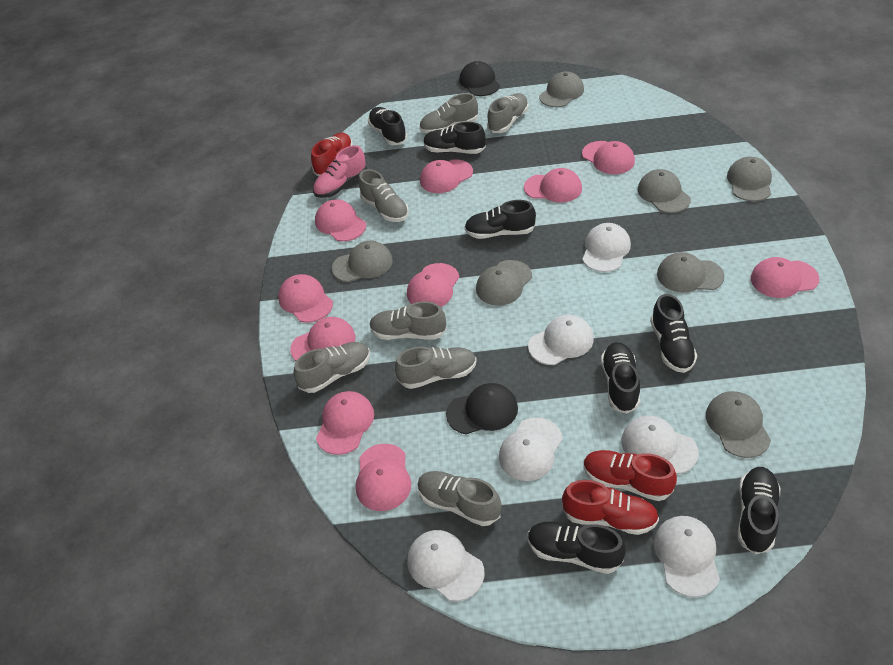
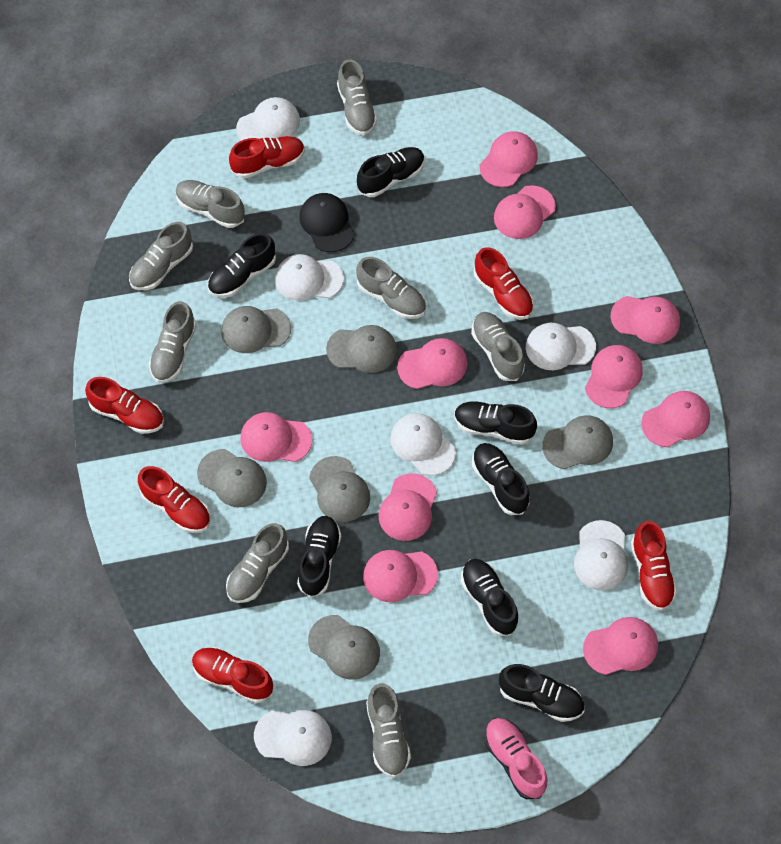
black cap: [446,383,518,434] [459,61,500,96] = 2 -> [299,193,355,252] = 1
grey cap: [332,241,393,282] [476,260,532,306] [539,71,584,107] [638,169,691,213] [657,252,725,292] [706,391,771,458] [727,156,772,202] = 7 -> [197,449,267,507] [221,306,291,353] [308,615,380,680] [309,456,370,522] [326,325,397,373] [542,415,613,469] = 6
grey shoe: [293,342,370,393] [359,169,409,222] [369,301,447,340] [395,347,477,389] [417,471,501,526] [419,93,478,134] [487,93,529,133] = 7 -> [129,222,193,290] [149,301,197,383] [176,180,245,228] [226,523,289,603] [337,59,377,135] [356,257,426,319] [366,683,411,778] [471,312,525,381] = 8
red shoe: [311,133,353,177] [562,480,659,535] [584,450,677,501] = 3 -> [85,377,164,434] [138,466,210,533] [192,647,273,703] [229,136,305,178] [474,247,534,320] [631,521,677,611] = 6

